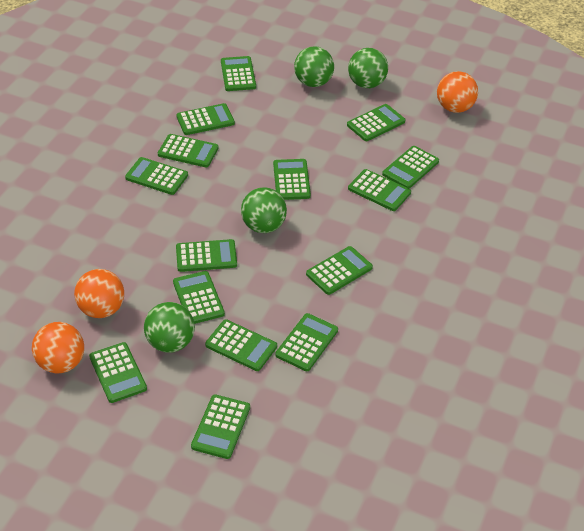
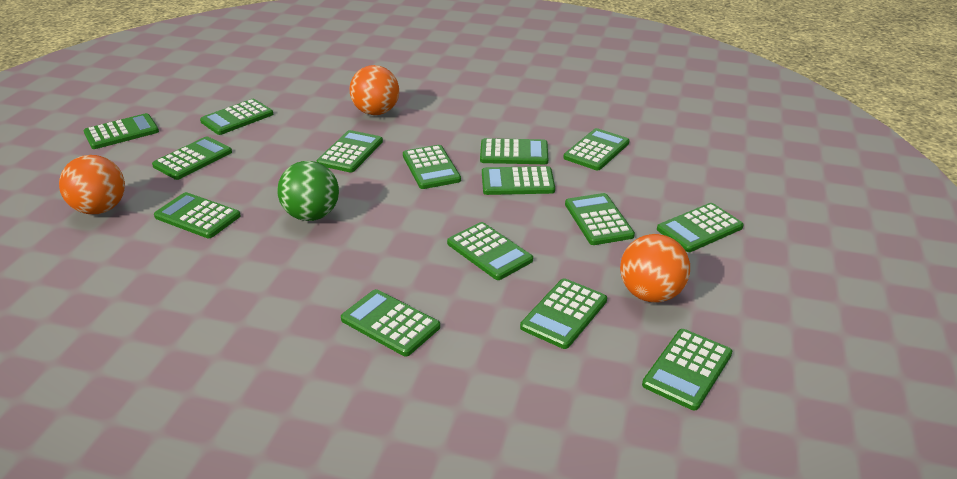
green ball: [144,302,195,353] [241,187,287,233] [294,46,334,87] [348,48,388,88] = 4 -> [277,161,339,221] = 1

